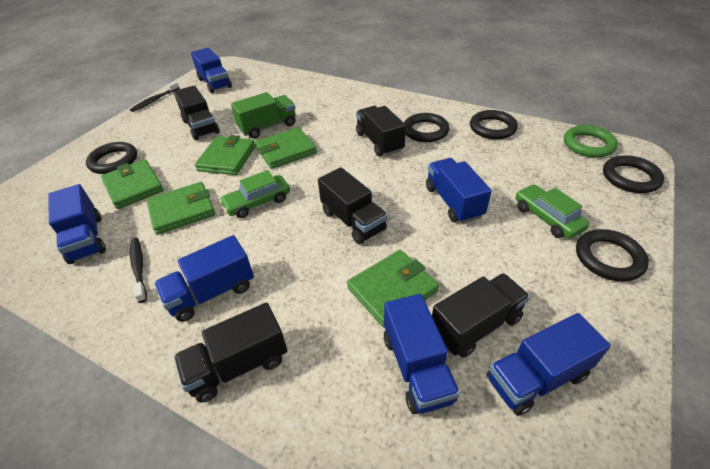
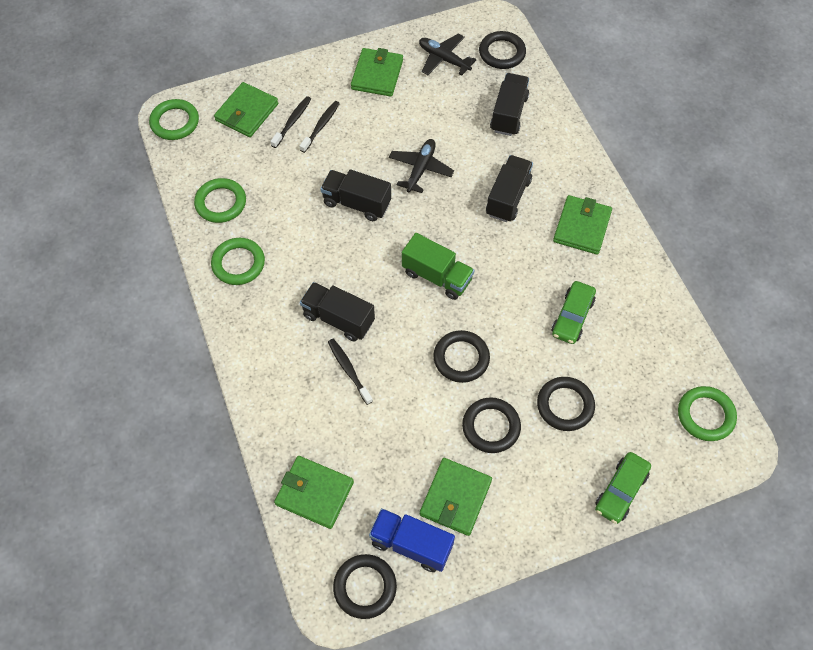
black plane: none = 0 -> [389,139,454,193] [419,34,476,75] = 2
black toothbrush: [130,82,180,112] [130,238,147,303] = 2 -> [270,96,311,148] [300,101,340,153] [328,339,373,405] = 3
black truck: [174,85,220,140] [174,302,287,403] [318,167,388,244] [356,106,406,157] [432,273,530,358] = 5 -> [300,282,375,341] [320,170,391,221] [486,155,533,222] [490,73,529,136] = 4
blue truck: [48,184,106,264] [154,235,254,322] [191,48,232,93] [384,294,460,414] [426,158,492,223] [487,313,611,416] = 6 -> [369,508,455,572] = 1
green ring: [564,125,618,158] = 1 -> [149,99,199,140] [194,178,246,223] [211,238,265,285] [678,386,737,441] = 4

